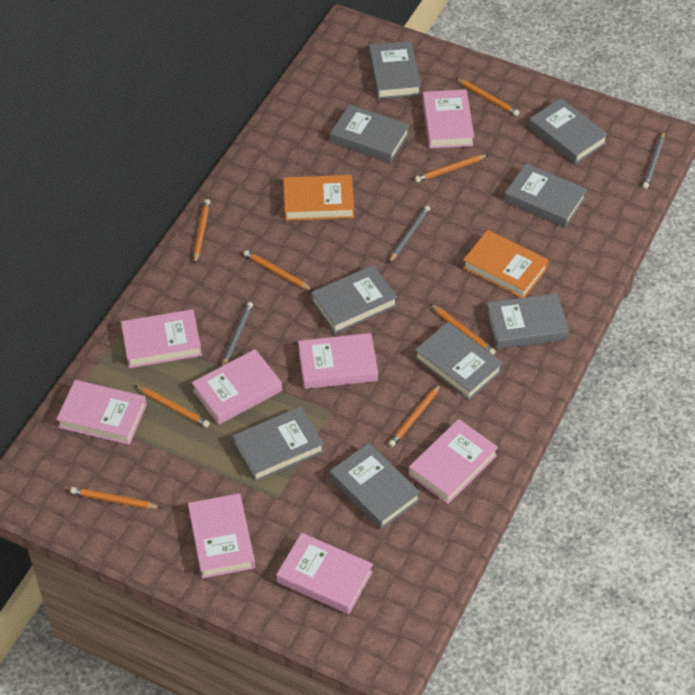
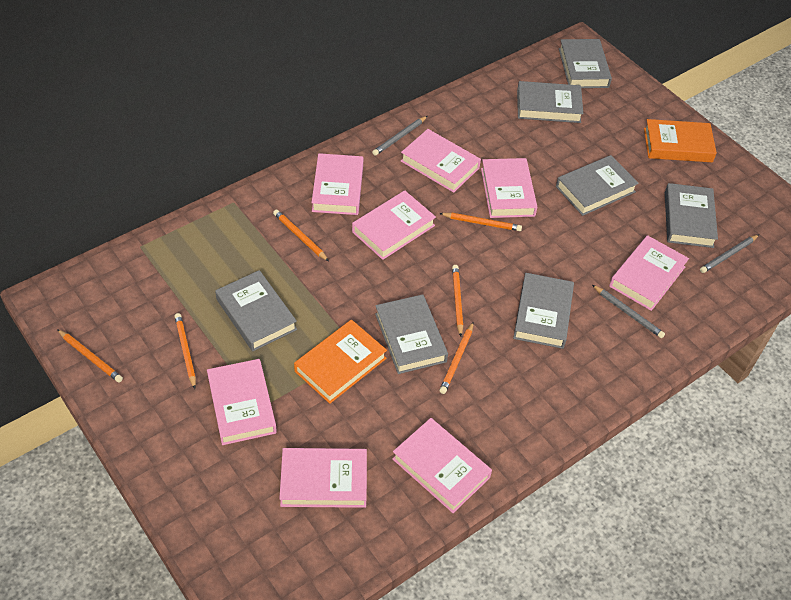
grey book: [232,406,324,482] [311,265,398,334] [330,104,410,163] [330,443,421,529] [369,41,421,99] [415,322,503,400] [486,293,569,349] [504,163,587,228] [528,98,608,164] = 9 -> [215,270,297,351] [375,294,448,374] [513,273,574,349] [517,81,583,123] [556,155,639,216] [559,39,612,88] [665,183,718,248] = 7
orange pencil: [71,487,161,509] [135,385,210,427] [193,199,210,264] [244,250,313,291] [388,384,441,447] [415,154,489,182] [430,304,496,355] [456,78,519,116] = 8 -> [57,329,123,382] [174,313,196,389] [273,210,329,261] [439,213,522,231] [439,322,474,394] [452,265,463,337] = 6

